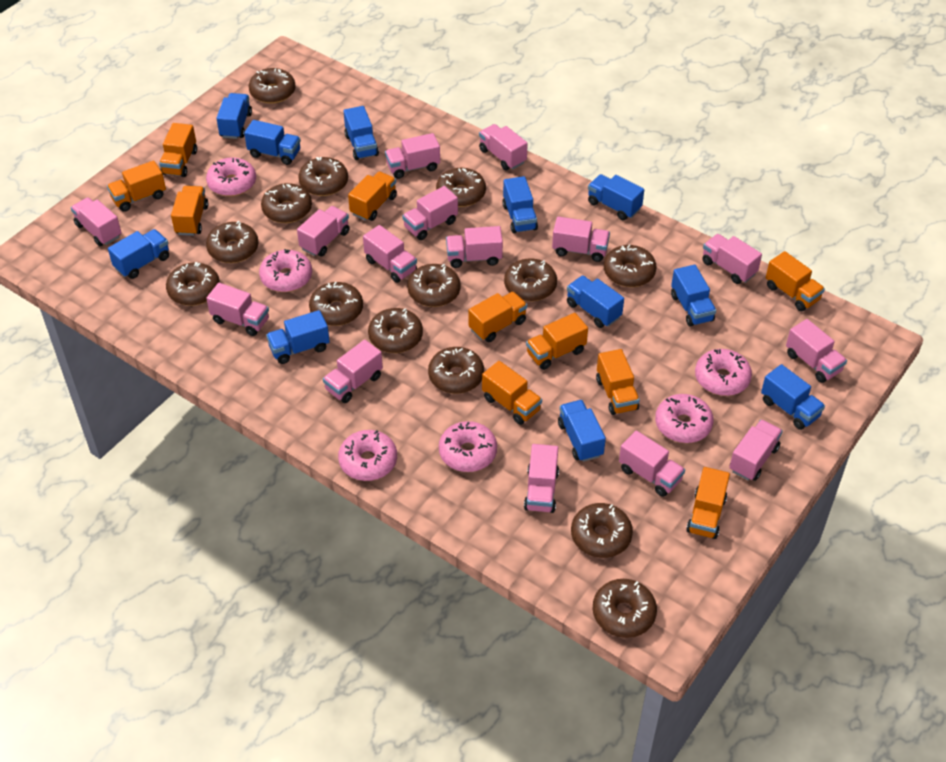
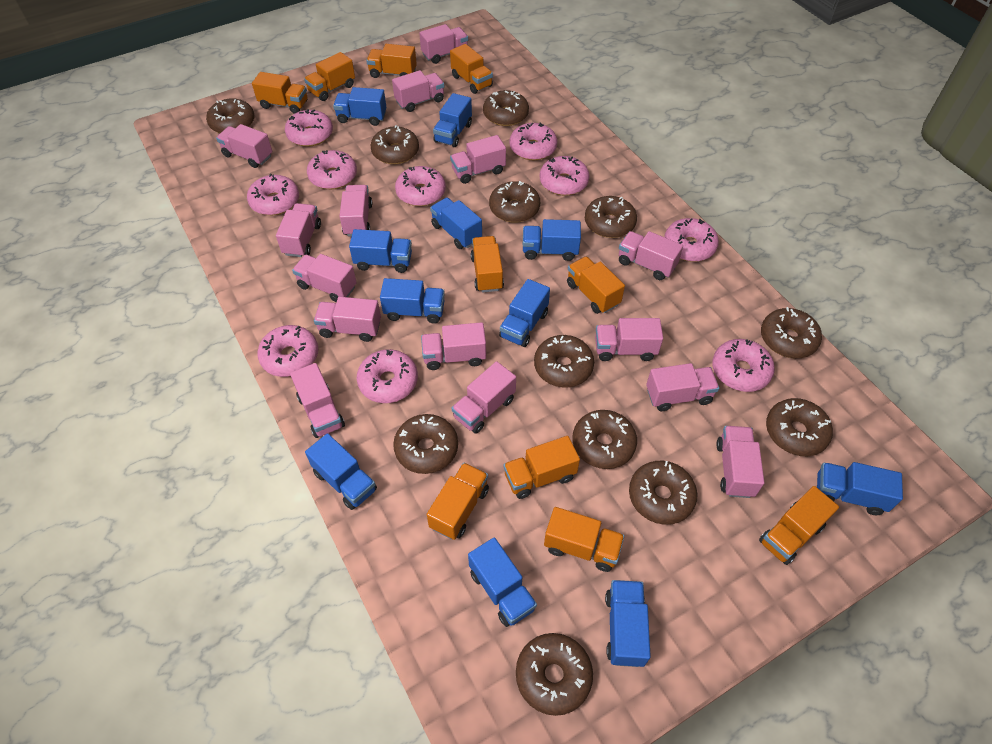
brown donut: [166,262,220,306] [206,221,259,263] [249,68,295,104] [261,183,312,223] [298,157,348,196] [309,282,363,326] [368,308,423,353] [407,264,461,307] [428,347,484,394] [436,168,486,207] [504,258,557,301] [571,503,633,558] [593,579,657,638] [604,245,657,287] = 14 -> [206,98,255,133] [371,125,419,164] [393,414,458,474] [483,90,529,126] [489,181,540,223] [516,633,593,716] [534,335,594,387] [572,410,637,469] [585,196,637,238] [629,461,697,525] [761,307,822,358] [766,398,833,456] = 12
pink donut: [206,157,256,196] [259,249,312,292] [338,430,397,481] [439,421,497,472] [655,394,713,443] [695,349,752,396] = 6 -> [247,173,299,215] [257,325,318,377] [285,109,333,147] [307,150,357,190] [357,349,418,403] [395,166,446,206] [510,122,557,160] [540,156,589,196] [664,218,719,262] [712,339,775,392] = 10

